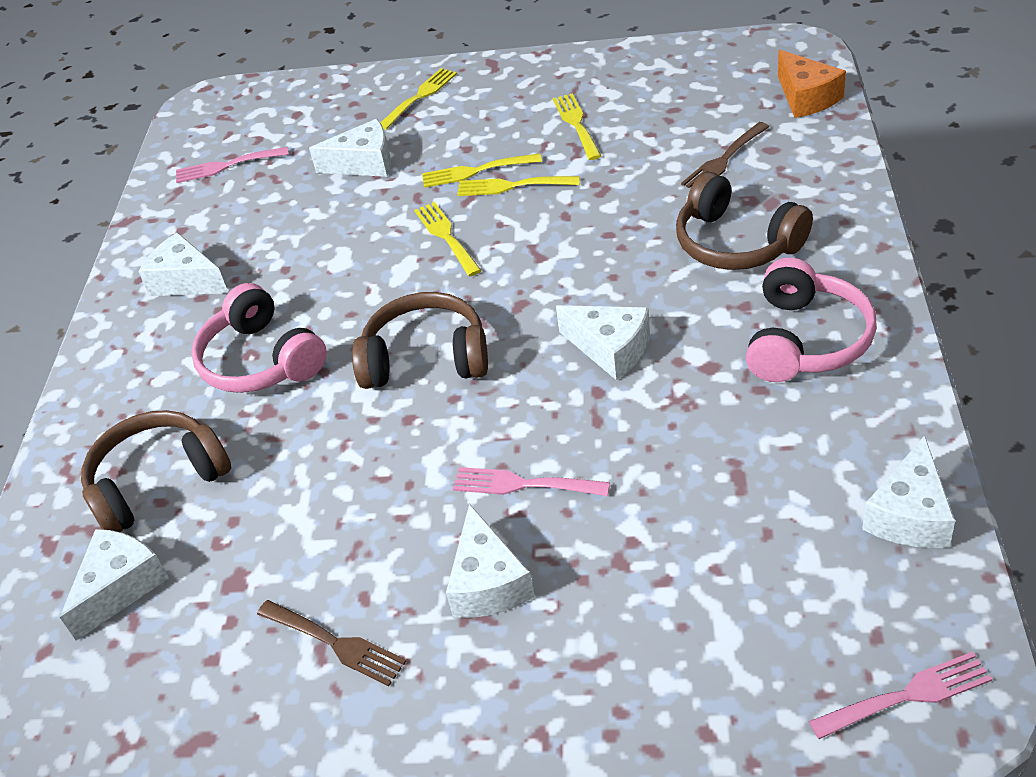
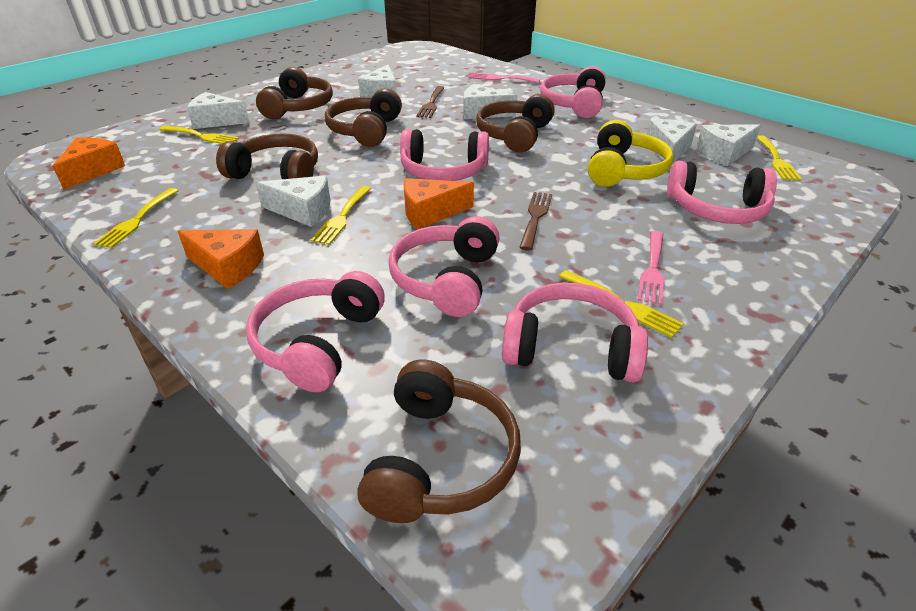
brown headphones: [81,410,231,532] [352,292,488,389] [676,172,813,270] = 3 -> [216,133,318,179] [256,67,333,119] [325,88,402,147] [357,359,521,523] [476,94,555,152] = 5
orange cheese: [778,50,846,118] = 1 -> [52,137,125,190] [178,229,264,289] [404,178,474,230] = 3
pink fork: [176,147,289,183] [453,467,610,496] [809,652,992,739] = 3 -> [468,73,540,83] [638,231,665,305] = 2
pink headphones: [191,283,327,393] [746,258,877,382] = 2 -> [246,271,385,392] [389,216,500,317] [400,129,489,181] [502,282,648,383] [540,66,606,118] [667,161,777,224] = 6
yellow headphones: none = 0 -> [588,120,674,187] = 1

